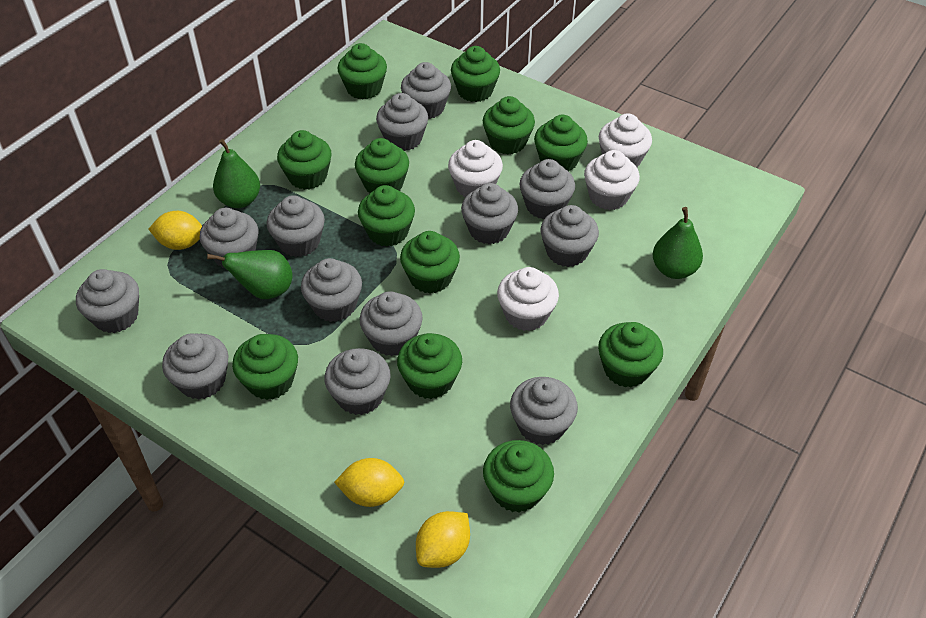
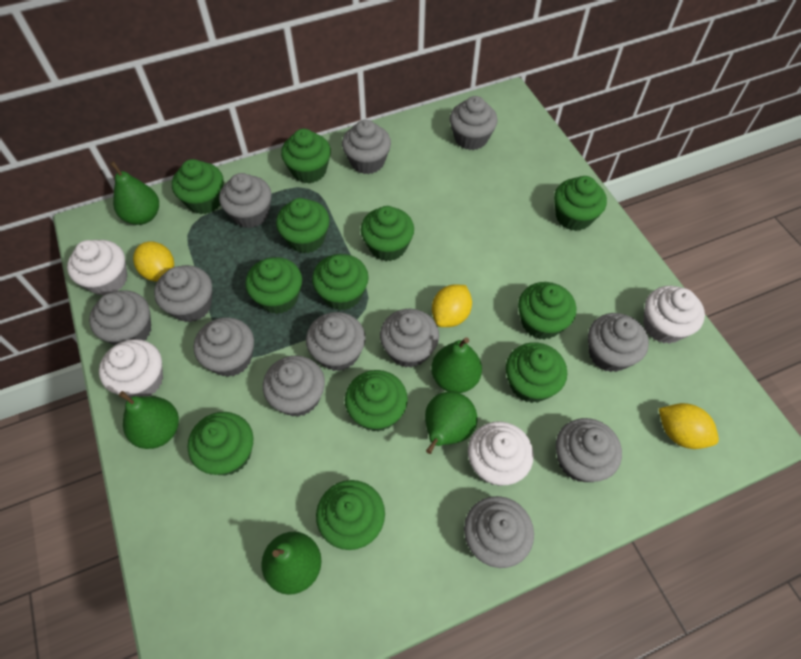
green pear: [207,250,293,299] [213,139,260,208] [652,207,703,279] = 3 -> [110,161,159,225] [119,391,179,449] [261,532,321,595] [425,391,477,454] [431,337,482,393] = 5
grey cupcake: [76,269,139,333] [162,333,229,400] [200,208,259,268] [267,195,325,257] [301,258,362,322] [324,348,391,415] [360,291,423,356] [376,93,428,151] [401,62,451,119] [461,183,518,244] [510,377,578,445] [520,159,575,219] [540,205,599,267] = 13 -> [89,290,151,345] [154,265,212,322] [194,317,254,377] [219,173,271,228] [263,355,325,417] [306,312,366,371] [342,120,391,174] [380,309,439,368] [450,96,498,150] [464,496,534,568] [556,418,622,482] [588,313,649,372] = 12

